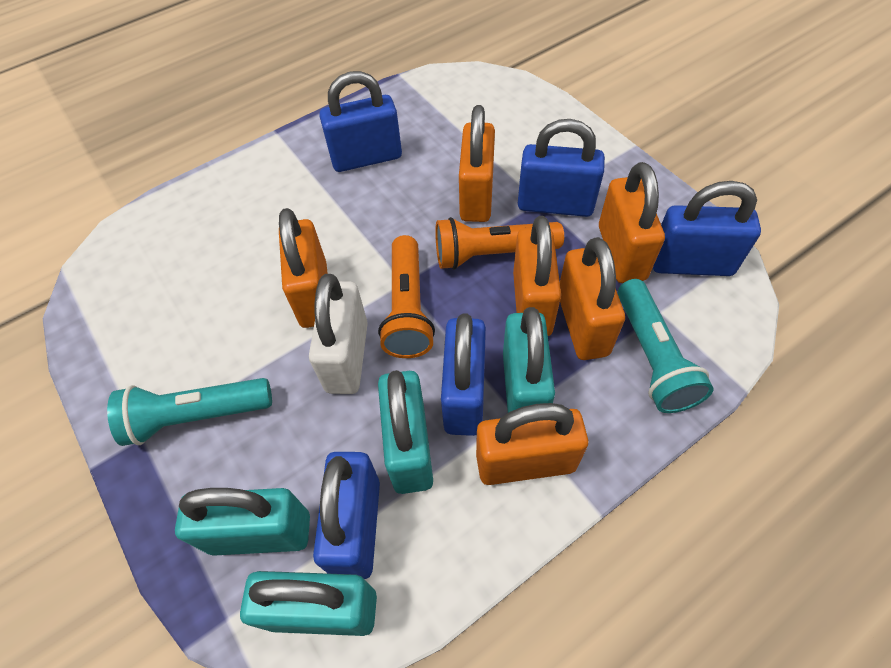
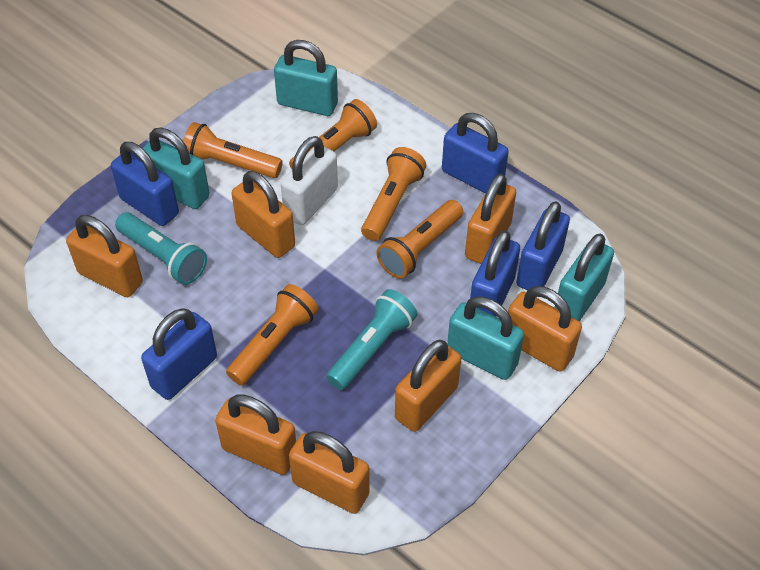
orange flashlight: [378,235,435,358] [435,217,564,270] = 2 -> [183,122,283,178] [226,284,318,385] [289,99,377,169] [361,147,426,241] [376,200,463,278] = 5
orange padlock: [279,208,328,328] [459,105,495,222] [476,403,588,485] [513,216,561,336] [560,237,625,360] [599,162,665,283] = 6 -> [66,215,143,297] [215,394,296,475] [232,171,295,258] [289,431,370,514] [395,340,461,432] [465,174,516,264] [508,286,582,372] = 7

